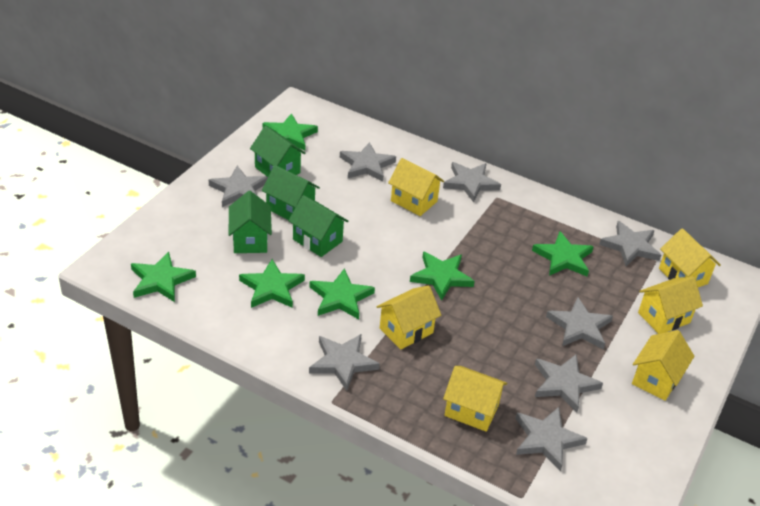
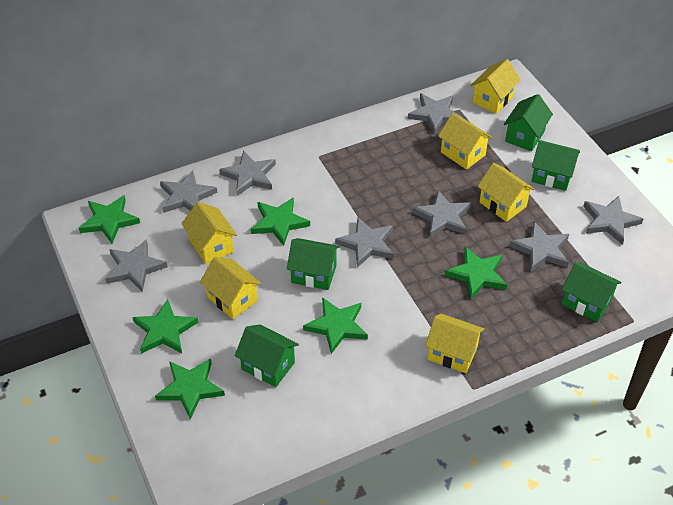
green house: [229,191,272,253] [250,126,306,177] [262,165,320,220] [288,195,348,257] = 4 -> [235,324,299,387] [287,238,340,290] [503,94,553,151] [531,140,580,191] [562,262,622,322] = 5

